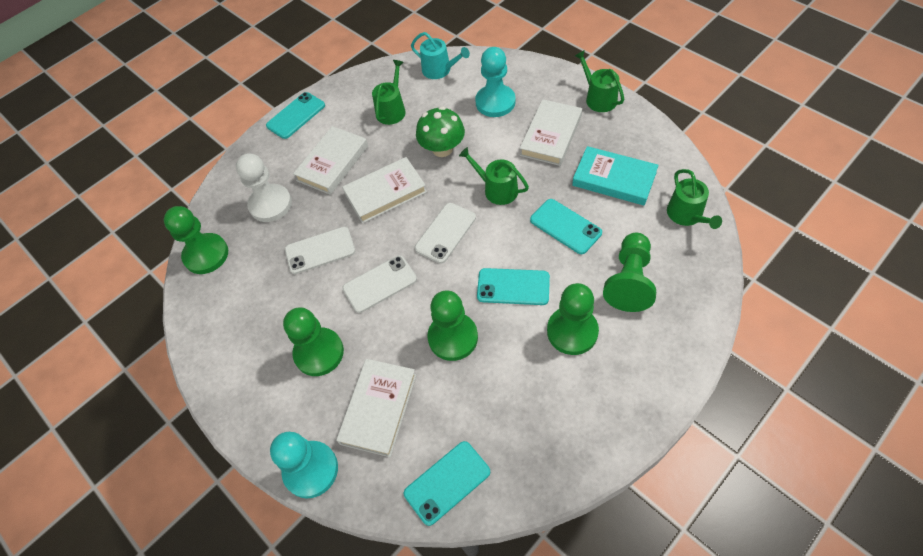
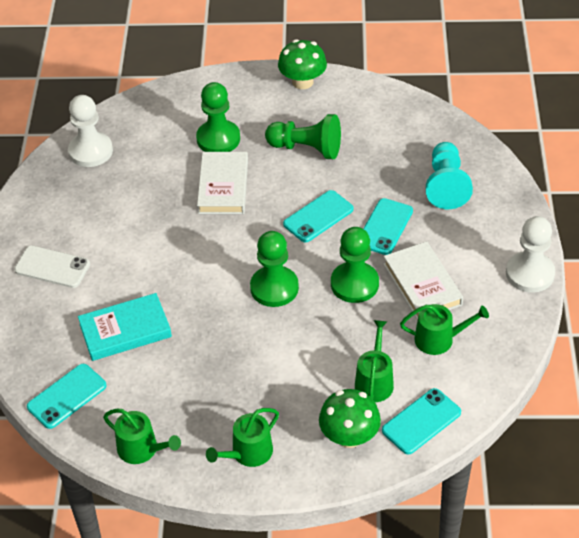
green mushroom: [416,106,465,157] = 1 -> [278,39,327,89] [319,389,381,448] = 2
green pawn: [164,206,228,274] [283,307,344,376] [427,290,478,361] [547,283,599,355] [603,233,656,312] = 5 -> [196,82,240,152] [250,231,299,307] [265,114,341,159] [331,227,379,303] = 4
turquoise pawn: [270,432,338,498] [475,47,516,117] = 2 -> [426,142,473,209] = 1
turquoise watering can: [411,32,470,79] = 1 -> none = 0
white book: [293,126,368,195] [336,359,417,457] [342,157,427,223] [520,99,582,166] = 4 -> [197,152,248,214] [383,241,463,320] = 2
white pawn: [236,153,292,222] = 1 -> [68,95,113,167] [506,216,555,293] = 2
white phone: [285,227,355,274] [342,255,417,313] [415,203,476,264] = 3 -> [14,245,90,288] = 1

